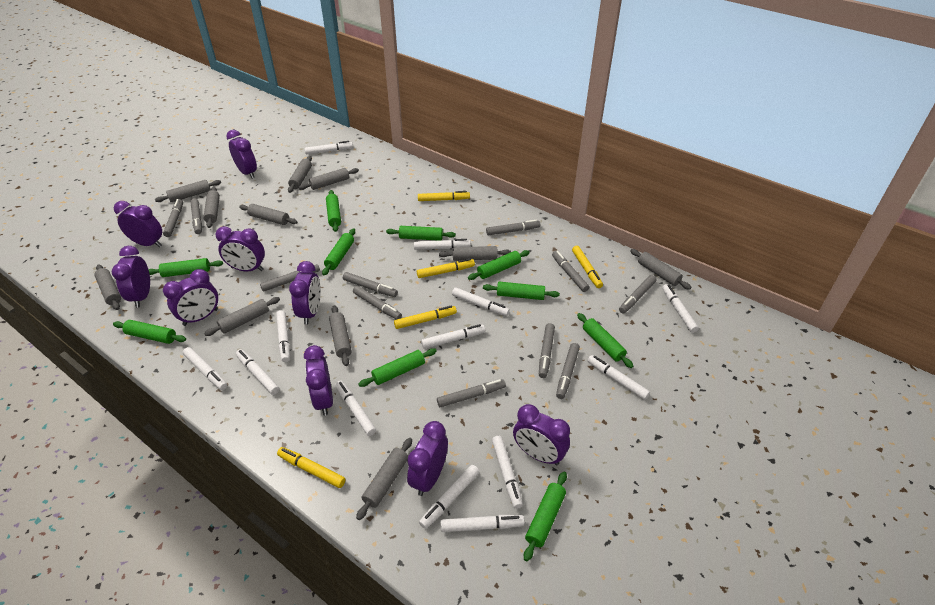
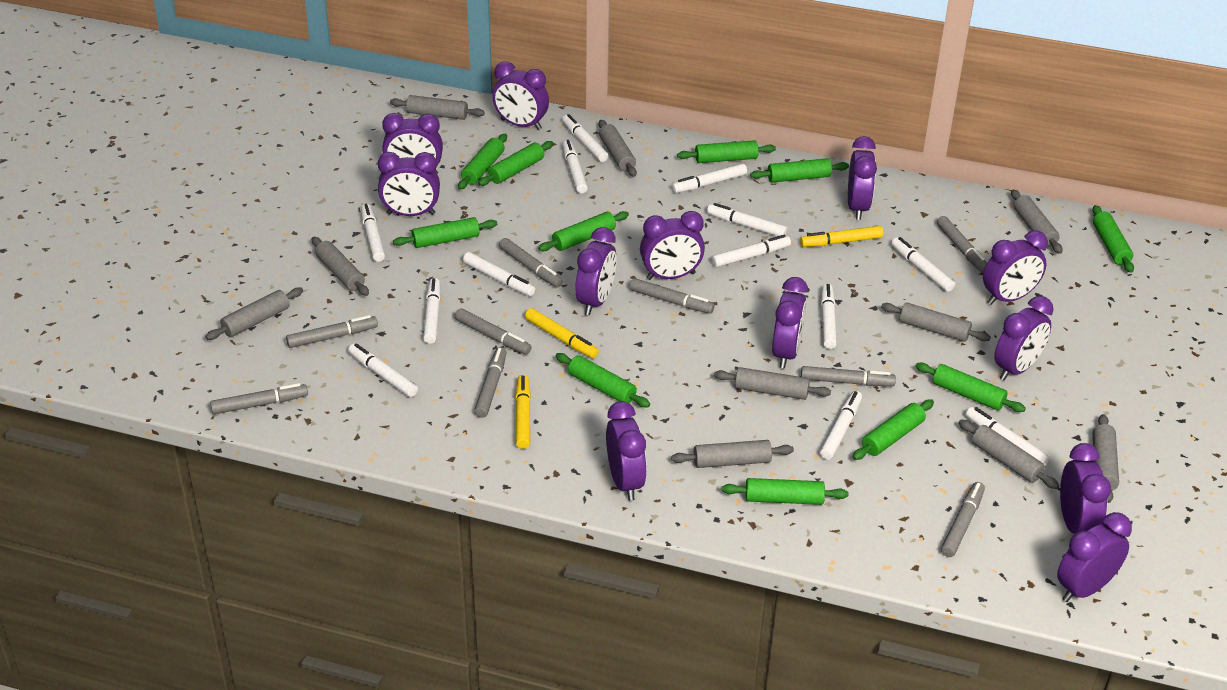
green rolling pin: [113,320,186,344] [148,258,223,277] [322,228,355,275] [326,190,341,232] [358,348,437,387] [386,226,456,241] [468,250,530,280] [483,282,560,300] [524,471,567,561] [577,313,633,368] = 10 -> [393,217,497,248] [458,134,507,190] [478,141,553,186] [538,211,629,251] [555,353,650,407] [677,140,776,163] [722,478,848,505] [750,158,849,183] [853,399,934,460] [915,363,1026,412] [1092,205,1134,273] = 11
grey marker: [163,199,183,237] [190,198,202,234] [260,264,320,292] [343,272,398,297] [353,286,402,320] [437,379,506,407] [486,220,541,235] [539,323,555,378] [552,251,590,292] [556,343,580,399] [619,275,657,314] = 11 -> [210,383,308,414] [286,315,378,348] [455,308,532,354] [474,347,507,418] [499,238,563,287] [630,278,714,314] [801,366,896,386] [937,216,987,273] [941,482,985,557] = 9
grey rolling pin: [94,264,121,310] [155,180,221,202] [203,187,220,228] [204,297,280,336] [239,204,298,225] [288,156,312,193] [299,168,359,190] [329,305,352,366] [356,438,412,520] [439,246,511,261] [630,249,692,290] = 11 -> [205,287,303,340] [312,237,369,296] [390,95,485,120] [599,120,637,177] [671,440,794,468] [714,367,831,400] [881,302,991,342] [959,419,1059,489] [1011,190,1063,254] [1092,414,1119,503] = 10
purple clock: [112,246,150,308] [114,201,162,247] [163,269,218,326] [216,226,265,271] [226,130,257,179] [289,261,321,325] [304,345,333,416] [407,421,448,496] [513,404,570,465] = 9 -> [378,152,440,216] [382,113,443,174] [492,61,549,130] [575,227,617,315] [606,401,647,501] [640,211,705,280] [772,277,808,368] [848,136,877,220] [983,230,1048,305] [994,296,1053,380] [1057,512,1132,602] [1060,443,1111,534] = 12
yellow marker: [277,447,346,488] [394,306,457,329] [417,259,475,278] [418,191,470,201] [572,246,603,288] = 5 -> [515,375,531,449] [525,308,598,358] [800,226,884,247] = 3

